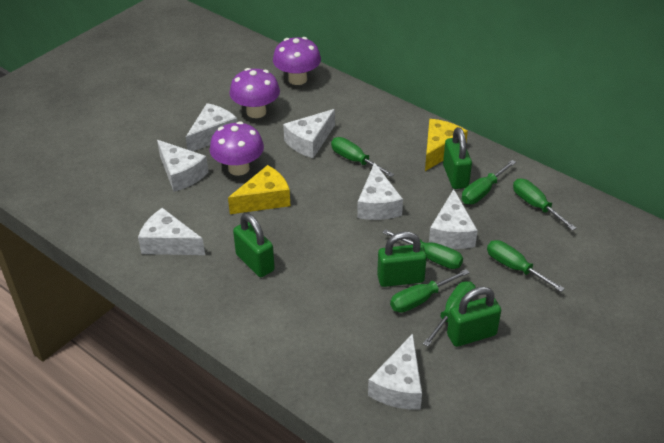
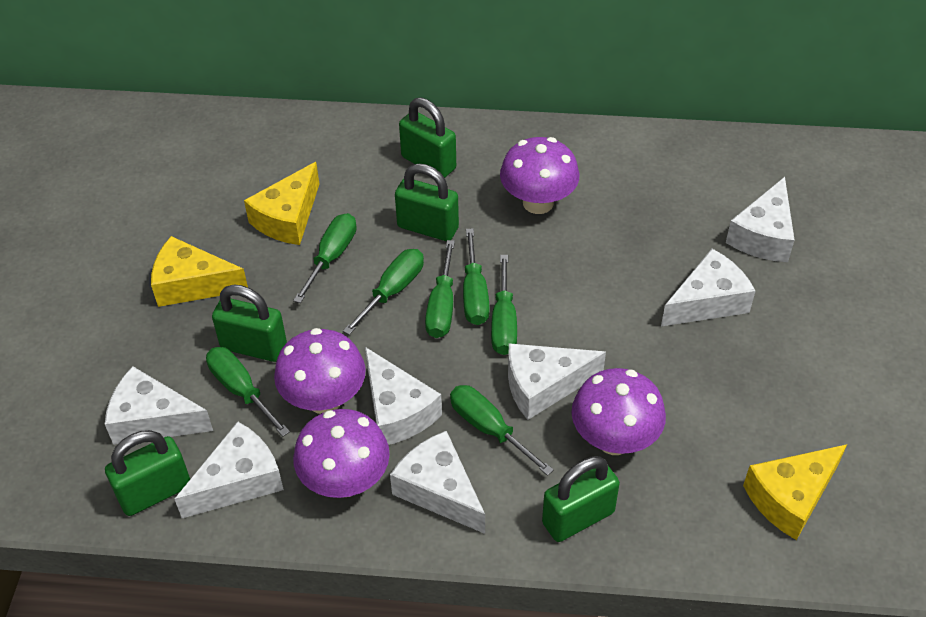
green padlock: [233,213,275,277] [377,231,427,287] [443,127,472,189] [447,286,501,347] = 4 -> [105,430,190,516] [212,285,287,362] [395,164,459,241] [399,98,456,178] [542,456,620,542] = 5
purple mushroom: [210,121,264,176] [230,68,280,118] [273,37,321,85] = 3 -> [274,328,366,414] [293,409,390,498] [500,137,579,214] [572,368,666,455] = 4
yellow cheese: [228,165,290,214] [425,119,468,171] = 2 -> [151,236,248,307] [244,162,319,245] [743,444,847,540] = 3

